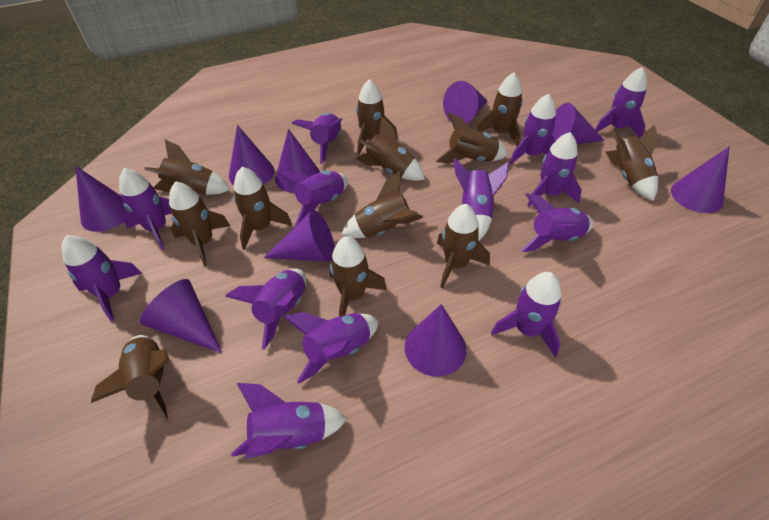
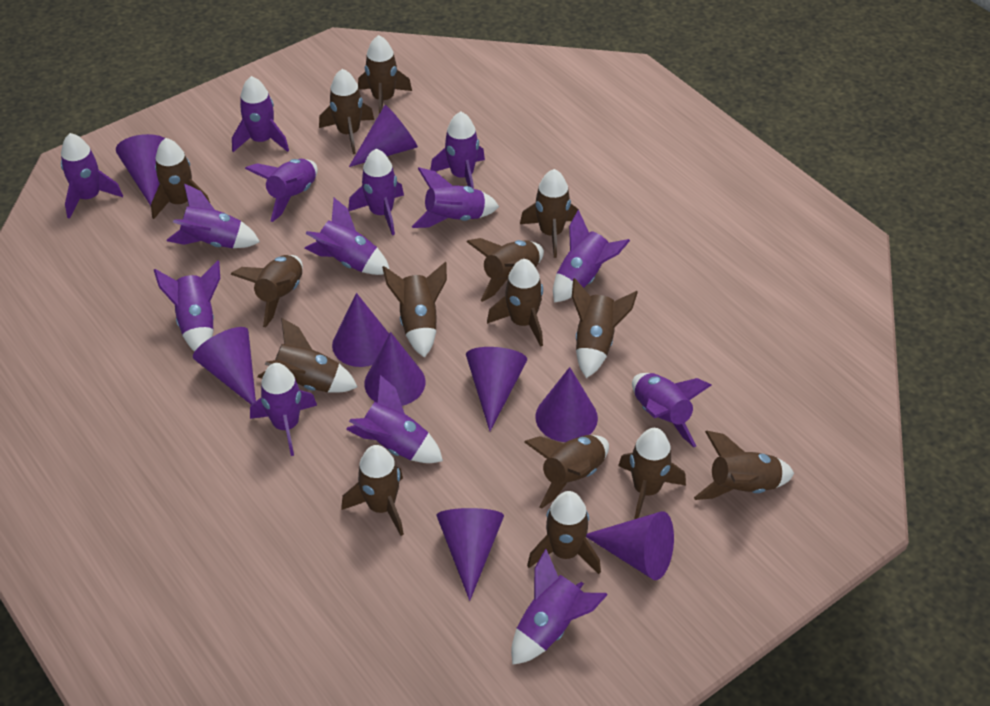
brown rocket: [91,335,170,423] [144,140,230,195] [169,181,230,266] [234,167,292,250] [330,236,387,316] [341,171,423,238] [356,79,398,155] [356,116,425,181] [436,113,509,164] [437,204,490,288] [476,72,523,147] [606,125,658,201] = 12 -> [151,138,210,219] [231,255,303,327] [257,318,357,393] [319,69,374,154] [341,445,404,536] [358,35,412,114] [382,262,447,358] [466,238,544,302] [487,259,543,347] [520,169,578,258] [524,435,609,509] [527,491,601,574] [572,278,638,378] [618,428,686,519] [694,431,794,500] = 15
purple rocket: [62,235,142,322] [119,168,172,250] [225,269,306,350] [231,383,347,459] [277,171,348,225] [284,312,378,384] [291,113,342,164] [454,158,509,241] [491,272,562,357] [509,94,556,164] [521,193,593,252] [527,132,582,206] [595,67,647,138] = 13 -> [61,133,123,219] [154,260,220,352] [167,183,260,248] [232,76,289,152] [245,159,318,222] [250,363,317,456] [304,198,390,275] [346,375,443,463] [348,149,404,235] [412,167,499,228] [431,112,485,189] [511,549,608,665] [553,210,630,303] [632,373,712,447] = 14

